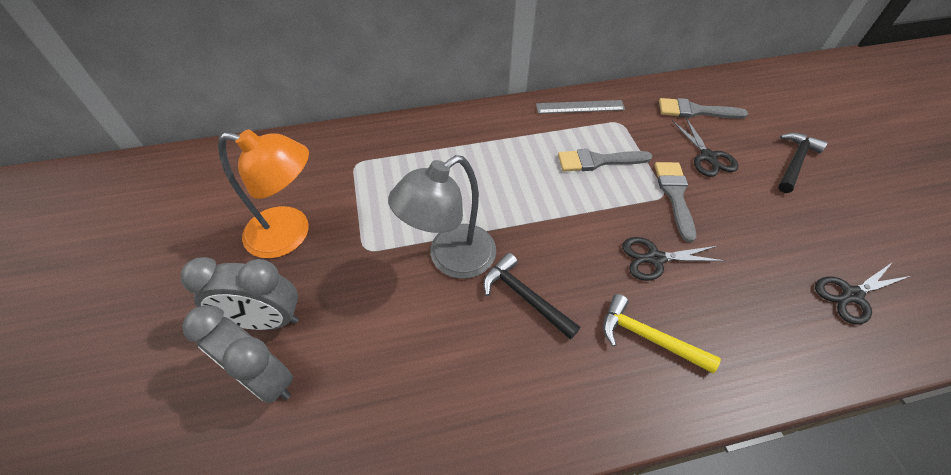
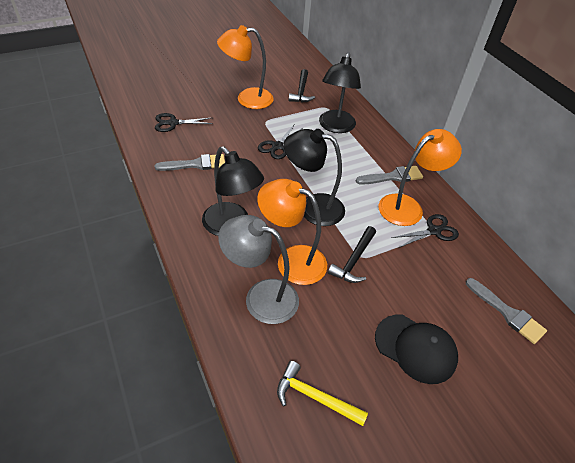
black cap: none = 0 -> [375,315,458,384] = 1
black lamp: none = 0 -> [202,146,264,236] [284,129,345,226] [319,52,361,133] = 3
grey clock: [181,257,299,330] [182,305,293,403] = 2 -> none = 0
grey ruler: [536,100,625,114] = 1 -> none = 0
orange lamp: [218,129,309,258] = 1 -> [217,25,274,109] [257,179,327,285] [379,129,462,226] = 3

